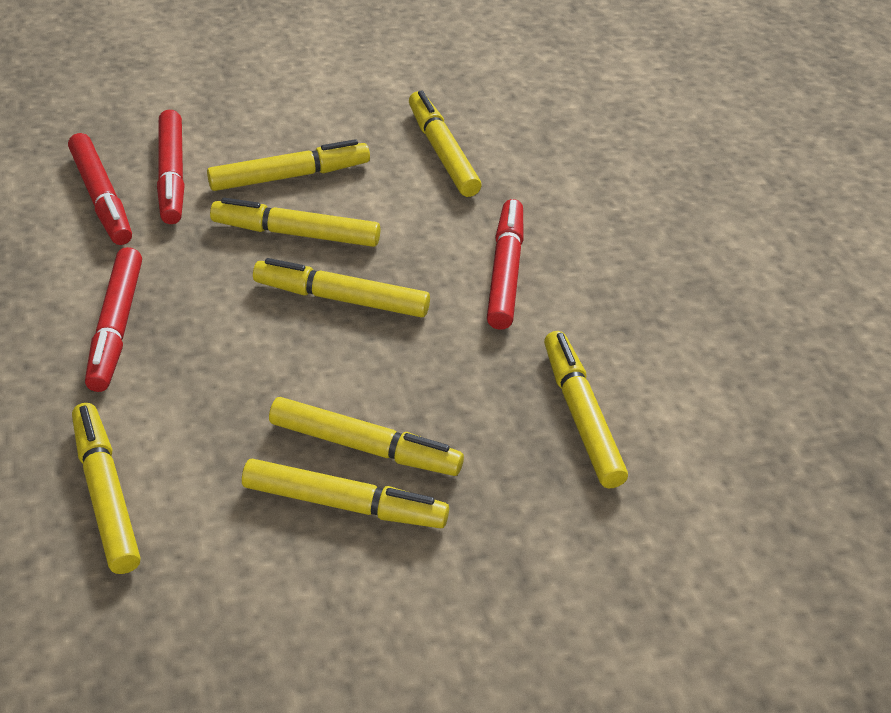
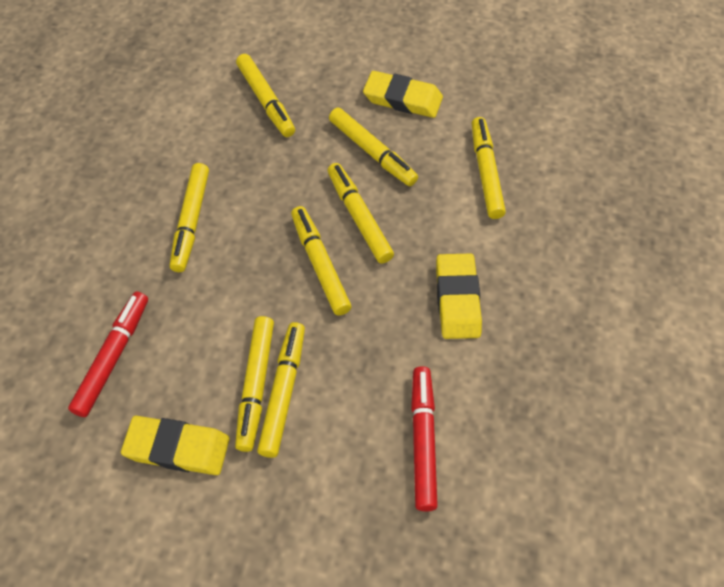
red marker: [68,133,132,245] [85,247,142,392] [157,110,185,224] [487,199,523,330] = 4 -> [68,292,148,417] [411,366,438,511] = 2
yellow eraser: none = 0 -> [121,416,230,475] [363,71,443,118] [436,253,482,339] = 3

